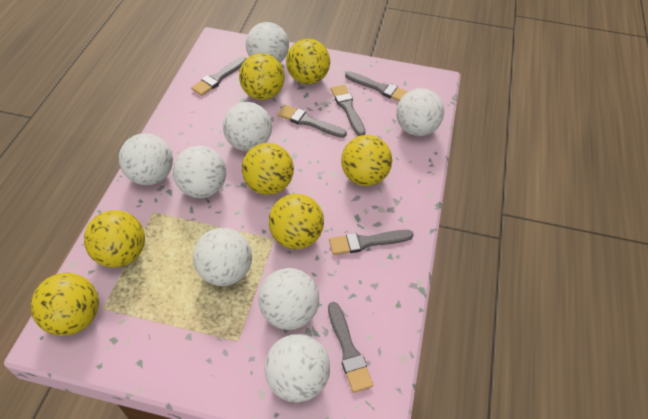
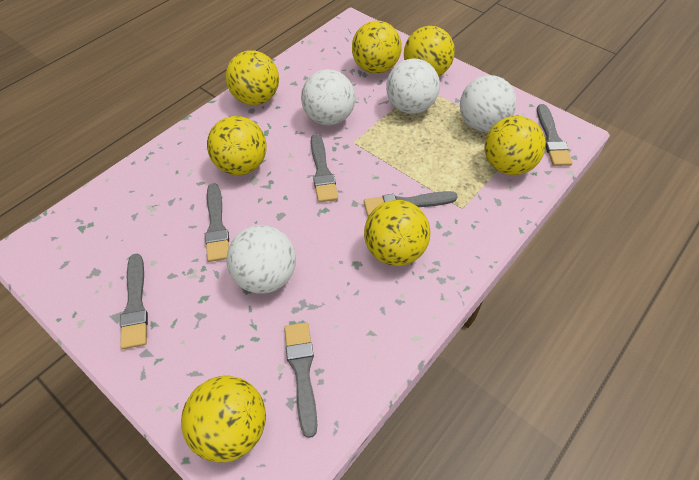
white ball: [119,133,173,185] [173,146,226,198] [193,228,252,286] [223,102,272,151] [246,22,289,63] [258,268,319,330] [264,334,330,403] [396,88,444,136] = 8 -> [226,225,296,294] [301,69,355,126] [386,58,440,114] [460,75,516,132] = 4

